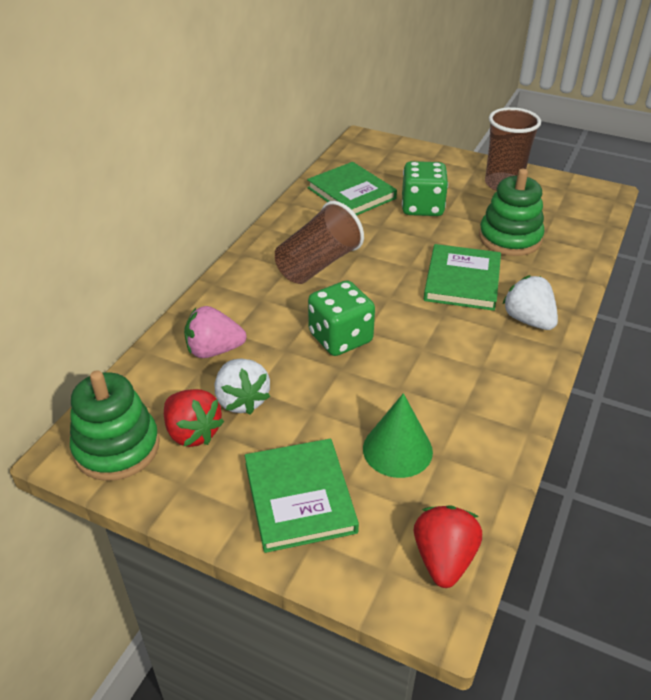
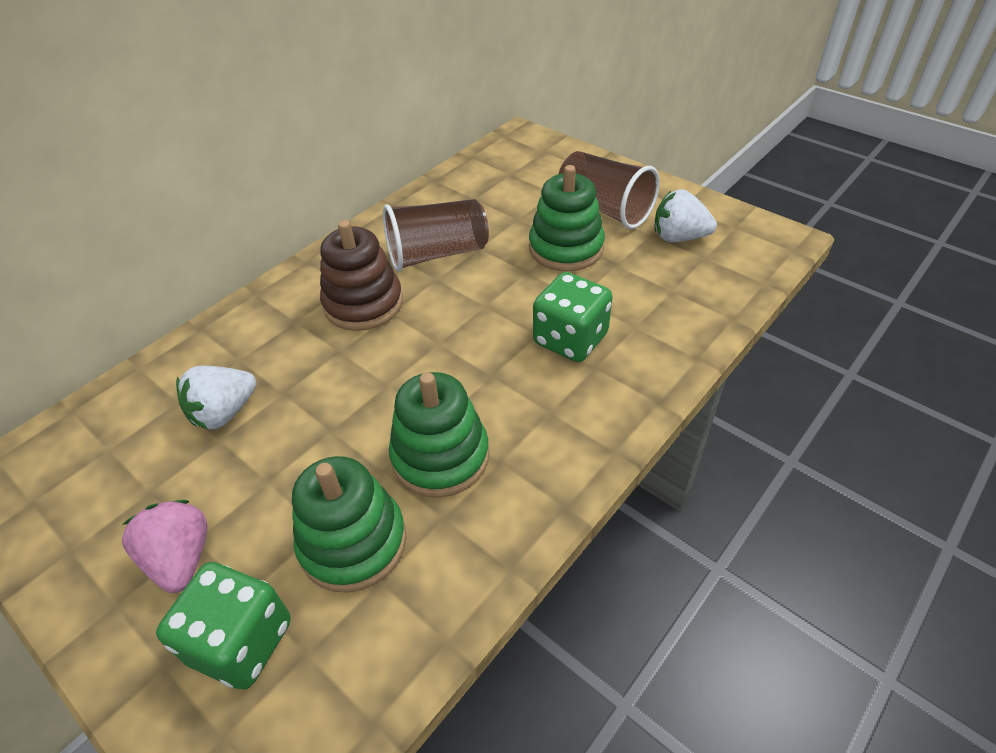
brown stacking toy: none = 0 -> [320,220,403,331] = 1
green book: [245,439,359,553] [307,162,397,215] [424,244,501,311] = 3 -> none = 0
green cone: [363,393,433,478] = 1 -> none = 0
green stacking toy: [70,370,160,481] [479,169,544,256] = 2 -> [292,456,407,593] [389,372,489,497] [529,165,605,272] = 3
red strawberry: [164,389,224,447] [414,505,482,588] = 2 -> none = 0

